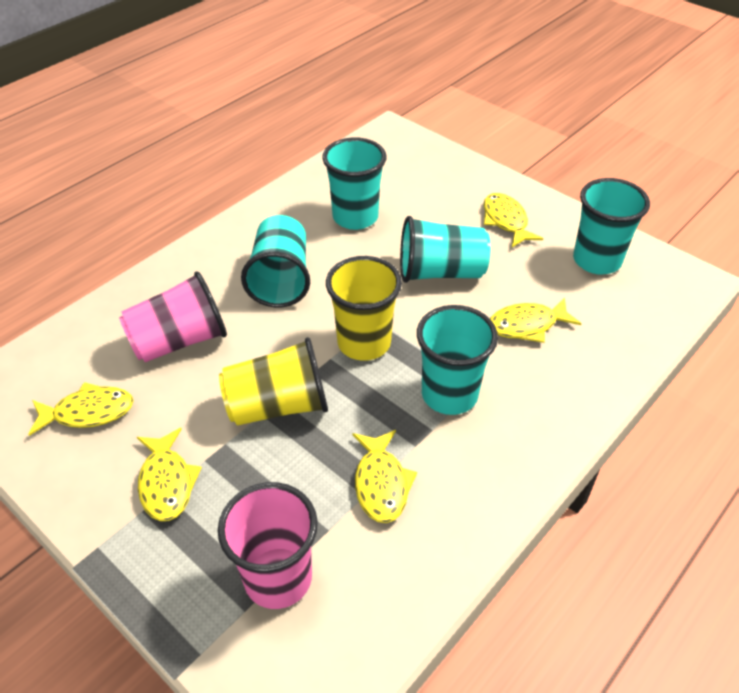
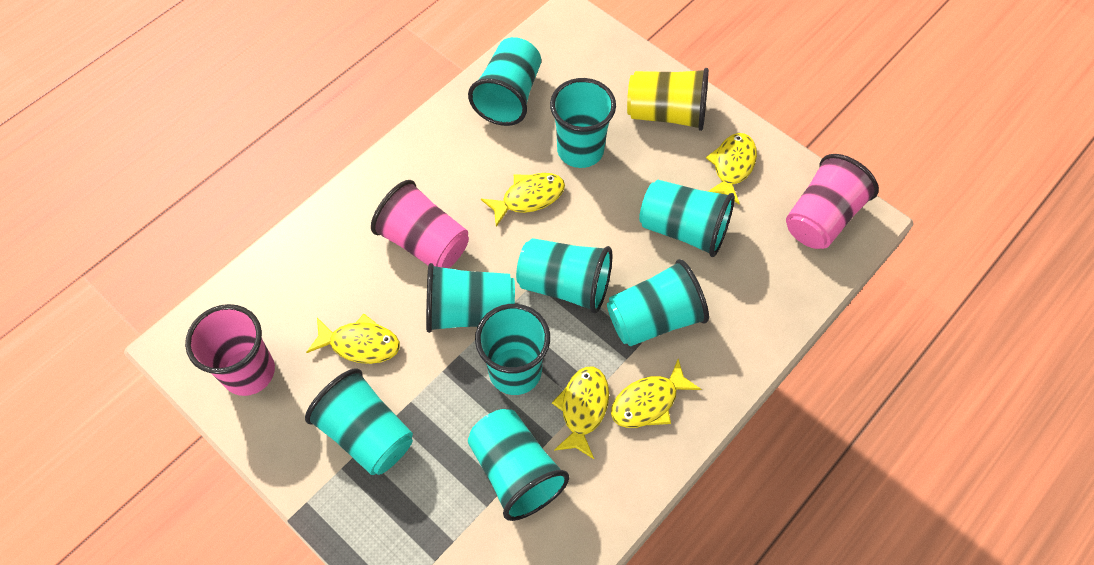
pink cup: [119,272,227,362] [218,482,318,609] = 2 -> [185,304,275,396] [371,180,469,268] [786,154,879,249] = 3
turquoise cup: [241,215,310,307] [322,137,386,230] [400,216,491,283] [417,305,498,415] [573,178,650,275] = 5 -> [305,368,413,475] [426,263,515,333] [468,37,541,126] [468,409,569,521] [475,304,550,395] [516,238,612,313] [550,78,616,168] [607,259,709,346] [639,180,735,257] = 9
yellow cup: [219,337,328,426] [326,256,402,361] = 2 -> [627,68,709,131] = 1

